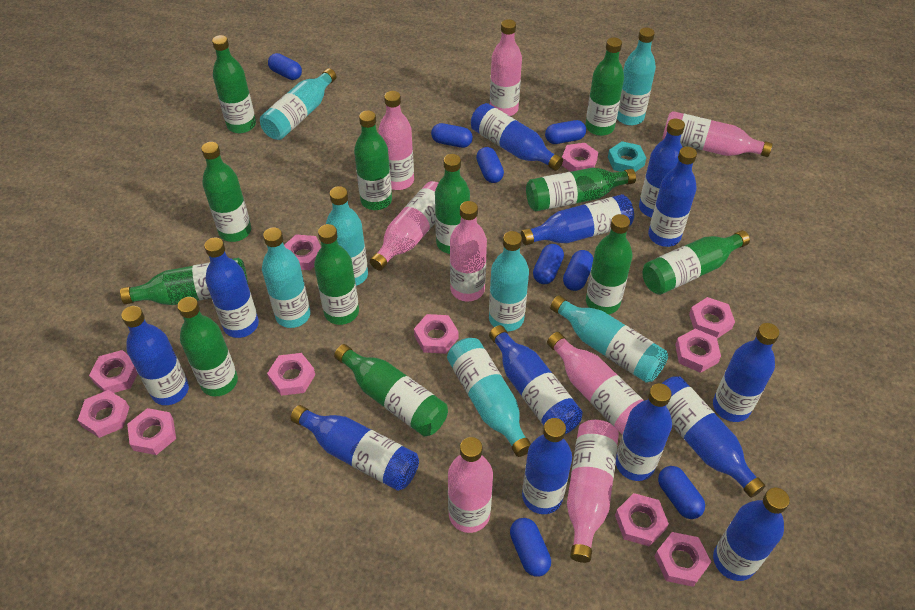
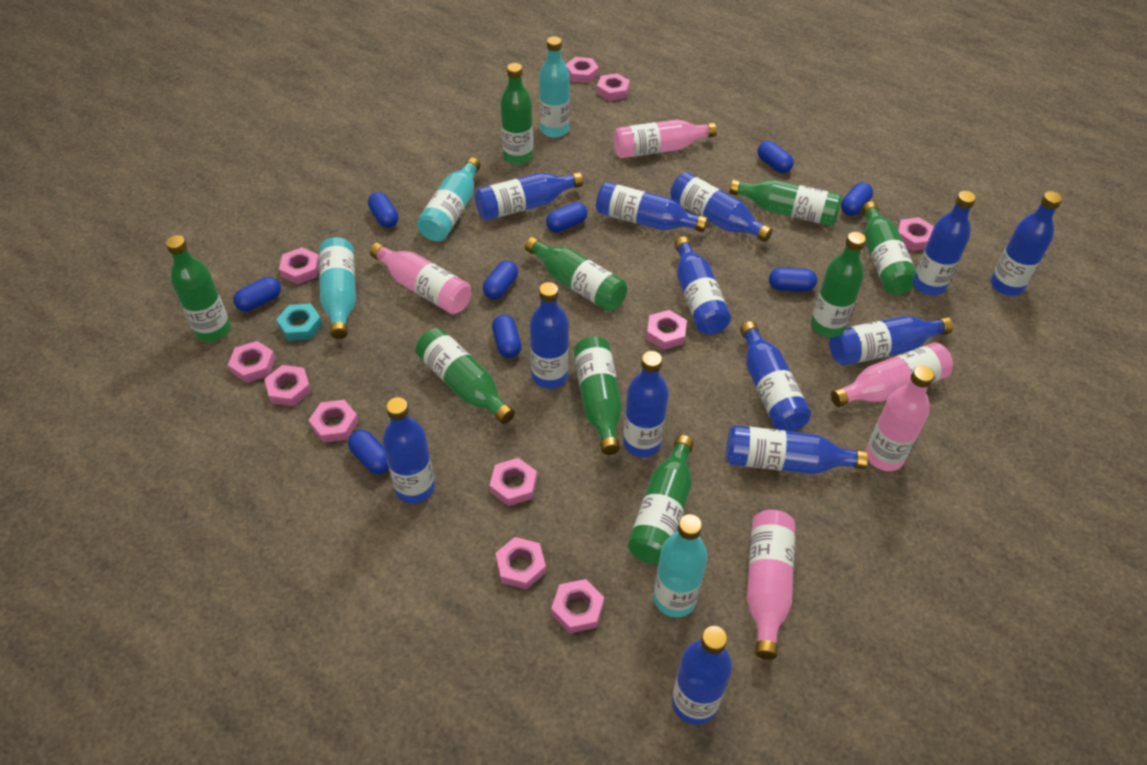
blue capsule: [268,53,302,80] [431,123,473,148] [476,147,504,183] [510,518,551,576] [533,244,564,284] [545,120,586,144] [563,250,593,291] [658,466,705,519] = 8 -> [233,277,281,312] [348,430,389,474] [368,192,399,228] [483,261,518,299] [492,315,521,358] [546,202,587,232] [758,141,794,173] [769,268,817,292] [841,182,873,216] = 9
green bottle: [120,258,248,305] [178,297,238,396] [201,142,251,242] [212,35,256,133] [314,224,359,325] [334,344,448,437] [354,111,392,210] [435,154,470,254] [526,167,636,211] [585,37,624,136] [586,214,633,314] [643,230,750,295] = 12 -> [166,235,231,342] [416,328,515,424] [500,63,533,165] [525,237,627,311] [574,336,622,455] [628,435,694,564] [729,179,842,226] [811,232,866,337] [862,201,919,295] = 9
pink bottle: [370,181,438,271] [378,91,414,190] [448,437,493,533] [450,201,487,301] [490,19,522,116] [547,332,644,434] [567,420,619,563] [662,111,773,157] = 8 -> [370,243,471,314] [613,119,717,158] [747,510,795,659] [830,342,953,407] [866,366,934,471] = 5
turquoise bottle: [260,68,337,140] [262,228,310,328] [326,186,368,286] [447,338,531,457] [489,231,529,332] [550,295,668,383] [617,28,656,125] = 7 -> [319,237,356,339] [417,157,481,241] [539,36,570,137] [653,514,708,617] = 4

